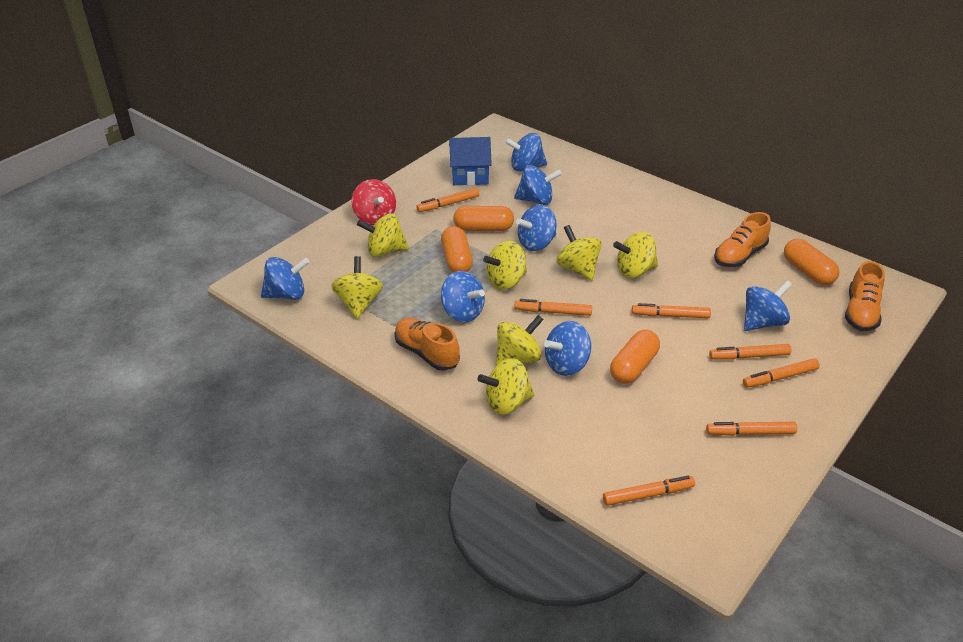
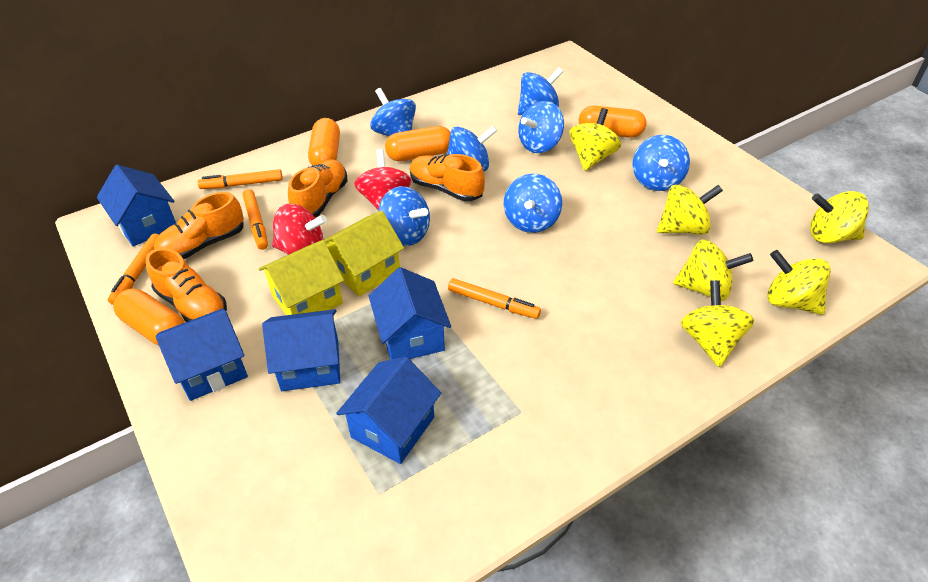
blue house: [449,137,492,185] = 1 -> [97,165,176,247] [155,308,248,401] [262,309,340,391] [336,357,441,464] [369,267,451,360] = 5
orange marker: [416,188,479,212] [514,299,592,316] [603,476,695,506] [632,303,711,318] [706,422,797,436] [709,344,791,360] [743,358,820,388] = 7 -> [108,233,159,305] [198,169,283,189] [243,189,268,250] [448,278,541,319] = 4
orange shoe: [394,318,460,371] [714,212,771,267] [845,261,885,331] = 3 -> [146,248,227,322] [154,192,244,259] [288,160,347,218] [410,154,485,201] = 4
red spinning top: [352,179,396,225] = 1 -> [272,204,327,255] [354,149,411,210] = 2
yellow house: none = 0 -> [259,240,344,315] [324,211,404,296] = 2
yellow spinning top: [331,256,383,319] [357,213,409,257] [478,358,534,415] [483,241,527,290] [495,315,544,367] [556,225,602,281] [613,232,658,278] = 7 -> [570,108,621,171] [657,185,723,235] [673,239,753,301] [680,280,755,367] [767,250,831,315] [810,191,869,243] = 6

